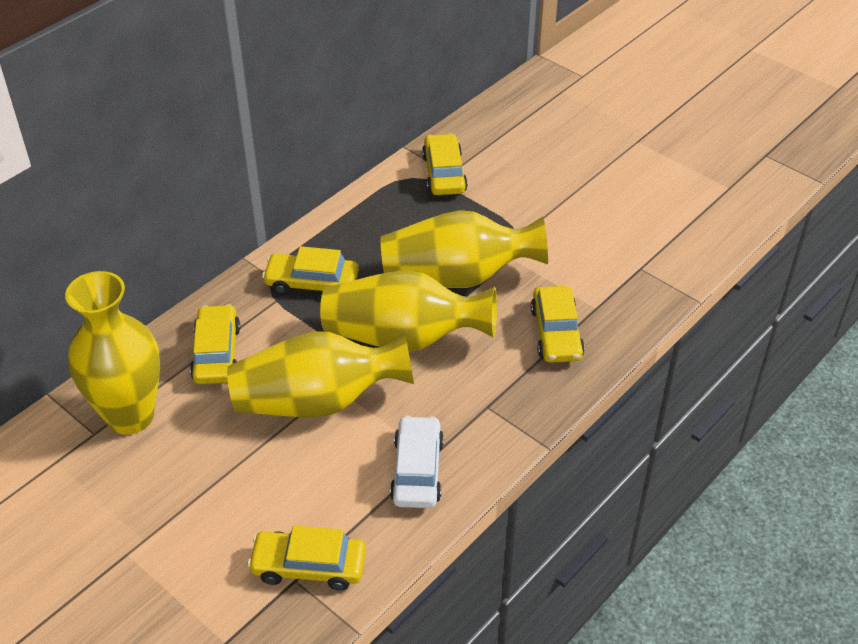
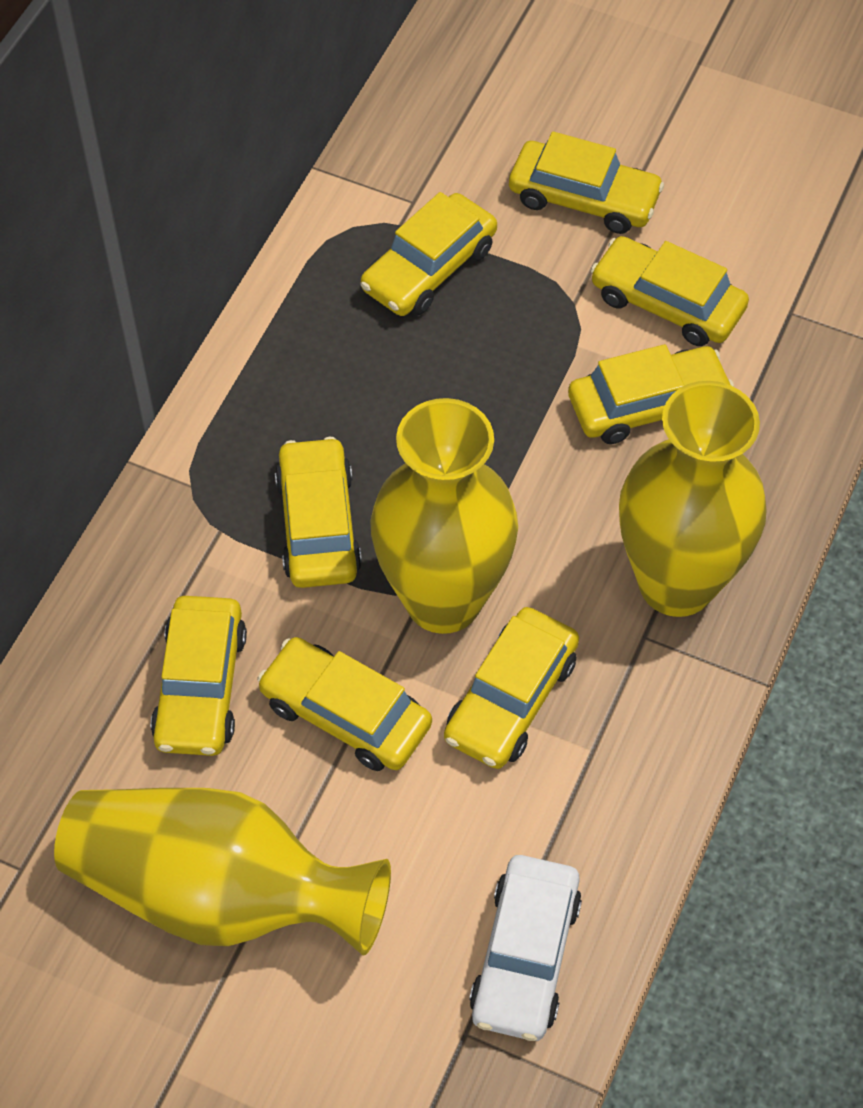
yellow car: [190,304,240,384] [248,526,366,591] [262,246,359,294] [422,134,468,195] [531,286,585,363] = 5 -> [151,596,247,756] [257,637,432,771] [275,437,362,588] [361,192,497,316] [444,607,579,769] [509,132,664,234] [568,344,734,444] [591,236,749,346] = 8
yellow vase: [65,271,160,435] [227,331,414,417] [320,270,497,352] [380,210,548,288] = 4 -> [54,788,391,956] [370,398,518,634] [619,381,767,617] = 3

